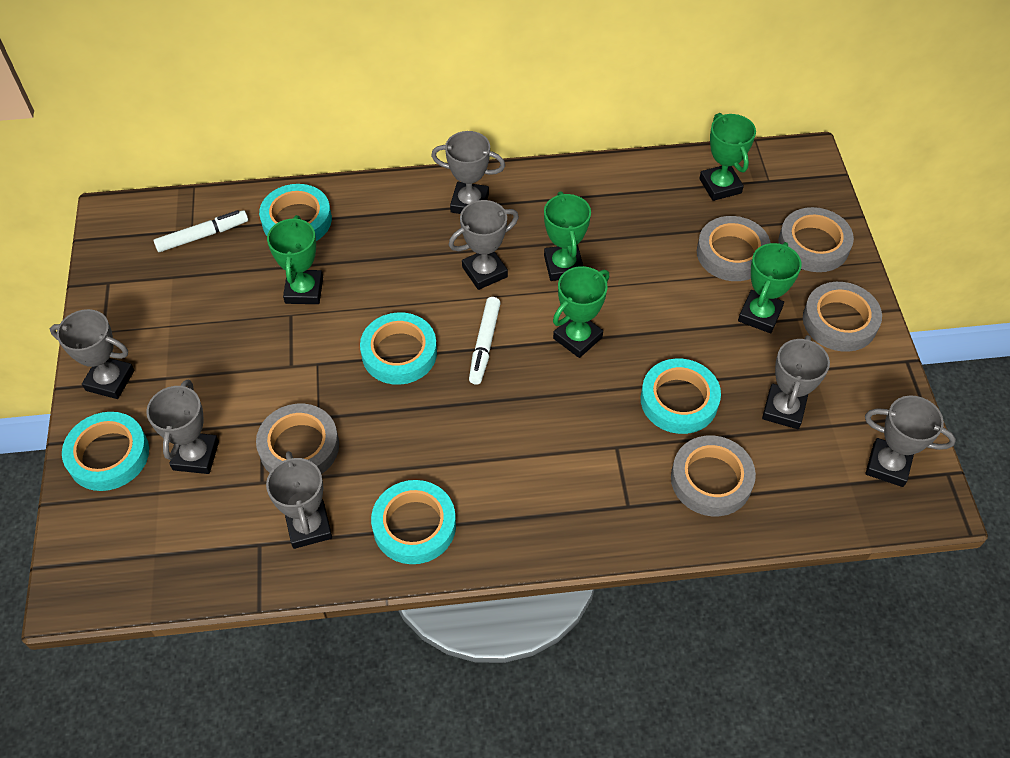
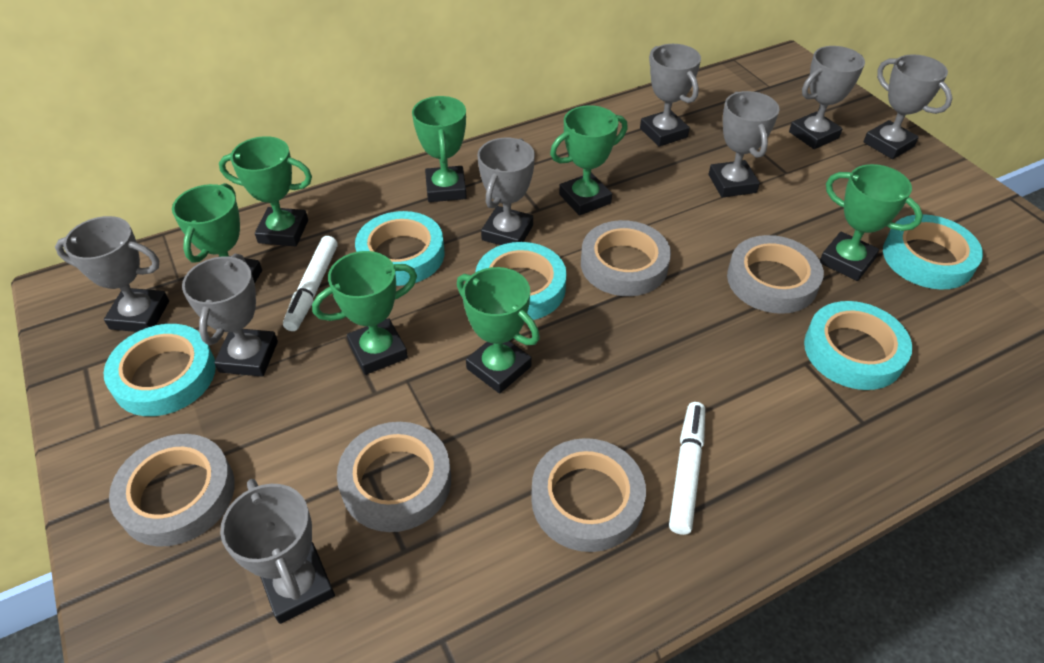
green trophy: [267,215,323,304] [544,191,591,281] [553,266,609,358] [699,113,756,201] [738,242,802,333] = 5 -> [172,183,262,283] [219,136,312,246] [312,251,417,375] [412,96,467,202] [457,267,540,393] [550,105,628,216] [820,164,923,281] = 7
grey trophy: [50,309,134,399] [146,380,219,474] [266,451,332,549] [431,131,505,214] [449,200,519,290] [762,335,830,429] [865,395,956,487] = 7 -> [55,216,169,332] [182,254,278,377] [220,479,335,624] [477,137,535,245] [640,44,701,147] [709,91,779,198] [789,46,865,149] [863,54,952,159] = 8

